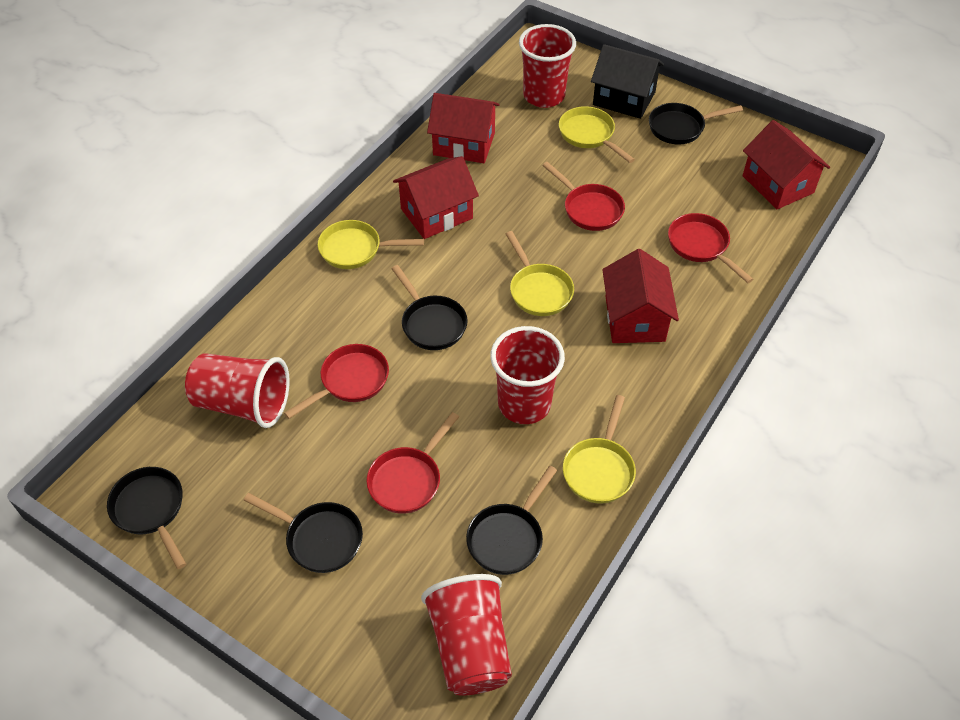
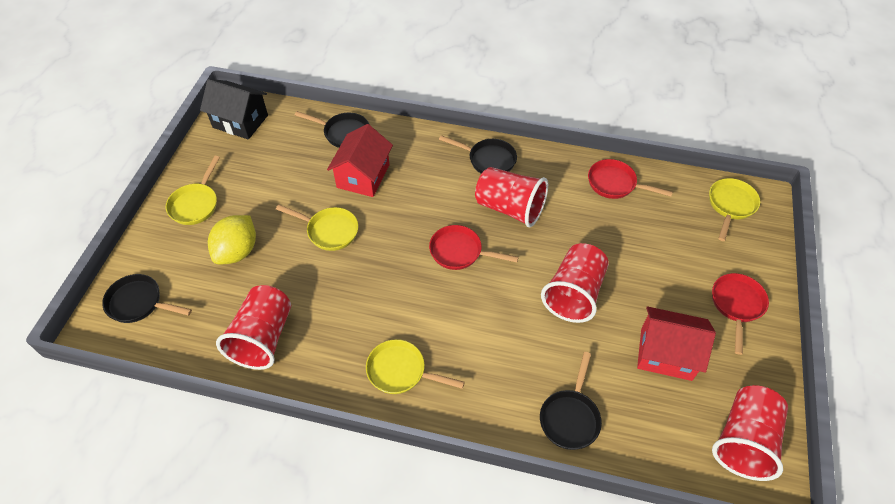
black pan: [107,467,186,569] [243,493,363,573] [391,265,468,350] [466,466,557,575] [649,103,743,144] = 5 -> [102,274,192,323] [295,111,369,148] [439,135,517,174] [540,352,602,450] = 4
red house: [393,156,479,239] [427,93,500,163] [602,249,679,343] [743,120,830,209] = 4 -> [327,124,393,197] [637,306,716,381] = 2
red pan: [284,344,389,419] [366,412,459,514] [542,162,625,231] [668,213,753,283] = 4 -> [429,225,519,270] [588,159,673,199] [712,273,769,355] = 3
yellow lemon: none = 0 -> [208,215,256,264] = 1

